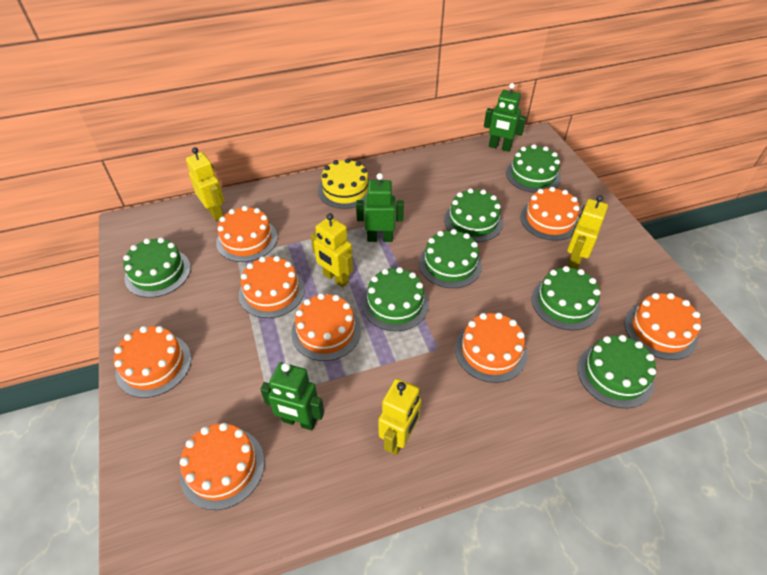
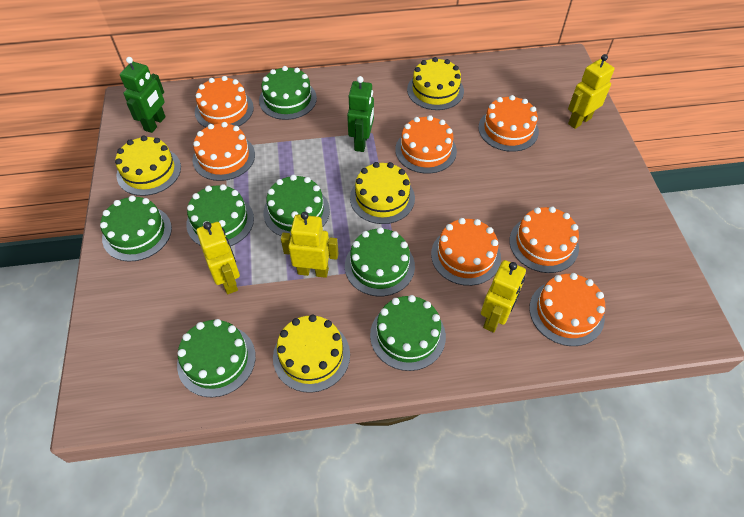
green robot: [260,362,324,431] [356,173,404,242] [484,83,526,152] = 3 -> [120,57,166,133] [347,76,374,152] = 2
orange cake: [114,326,191,398] [180,423,265,510] [216,206,277,262] [239,256,305,318] [291,293,361,361] [455,313,527,383] [520,187,580,241] [624,293,701,360] = 8 -> [193,122,255,181] [195,76,254,128] [395,115,457,174] [431,218,501,286] [478,95,539,152] [509,207,579,273] [529,273,605,346] = 7
yellow cake: [318,158,369,209] = 1 -> [115,136,181,196] [273,315,350,393] [350,162,415,224] [407,57,464,110] = 4

